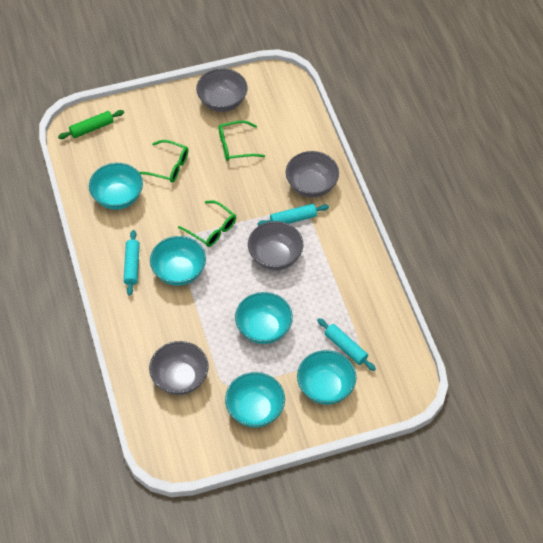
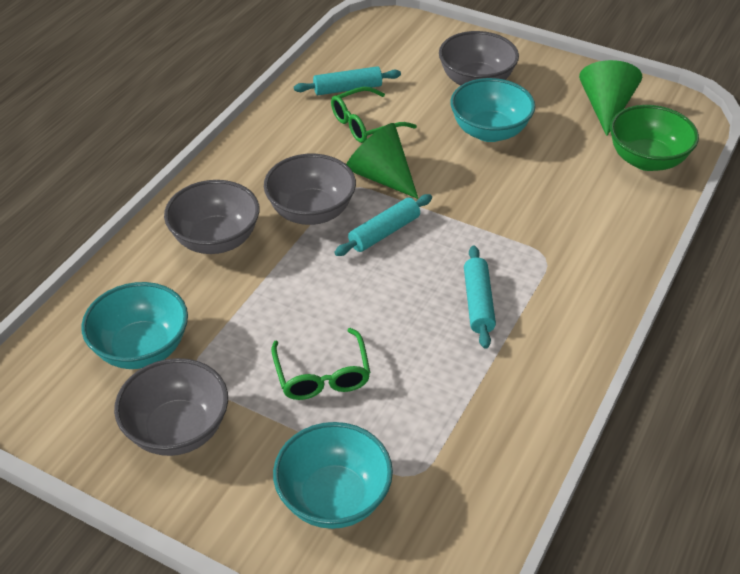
green bowl: none = 0 -> [610,105,699,171] = 1
green cone: none = 0 -> [346,123,418,199] [579,60,642,136] = 2
green glasses: [139,140,188,183] [178,200,236,247] [219,120,265,161] = 3 -> [271,328,370,400] [331,87,417,143] = 2
green rolling pin: [58,110,124,139] = 1 -> none = 0
turquoise bowl: [89,163,143,210] [150,236,206,286] [225,372,285,428] [235,292,293,344] [297,350,357,405] = 5 -> [81,282,188,369] [273,422,393,529] [450,78,535,142] = 3

